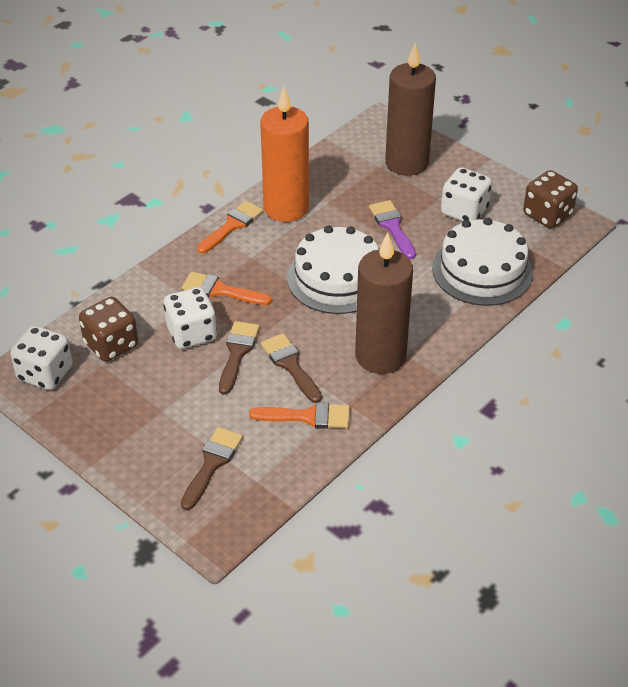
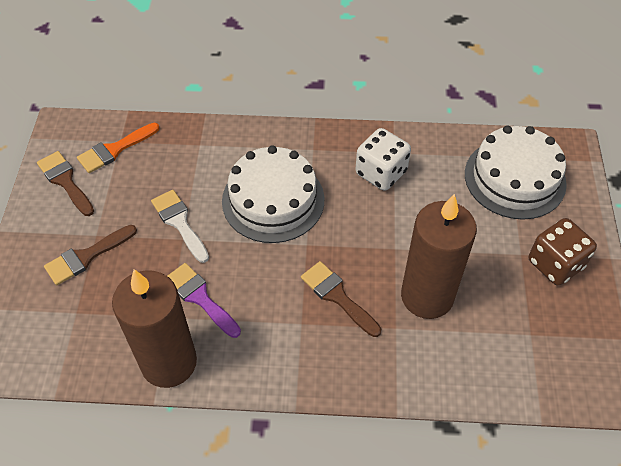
brown dice: [79,297,138,362] [523,170,578,228] = 2 -> [529,218,597,286] = 1
orange brush: [182,271,272,305] [197,201,263,254] [249,402,350,429] = 3 -> [77,123,160,173] = 1
orange candle: [260,86,309,222] = 1 -> none = 0
white brush: none = 0 -> [151,190,209,263] = 1
white dice: [10,326,73,390] [163,287,217,349] [441,167,492,222] = 3 -> [356,128,411,191] = 1

